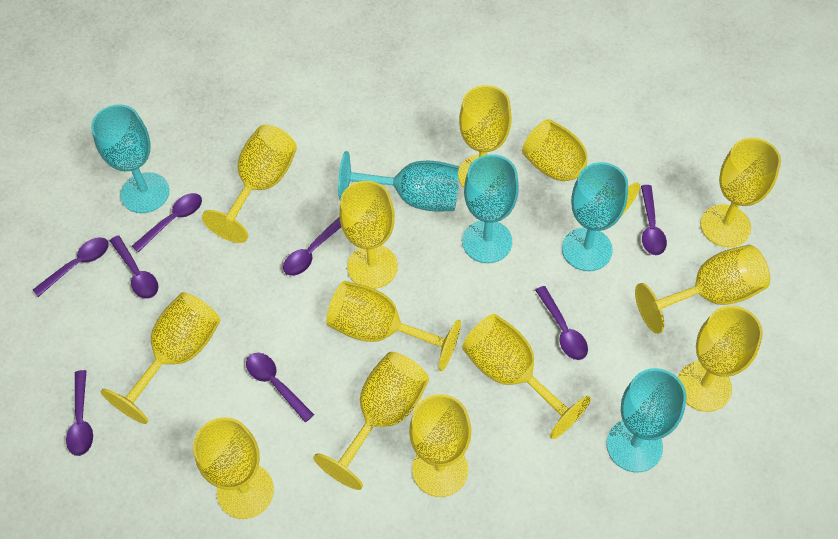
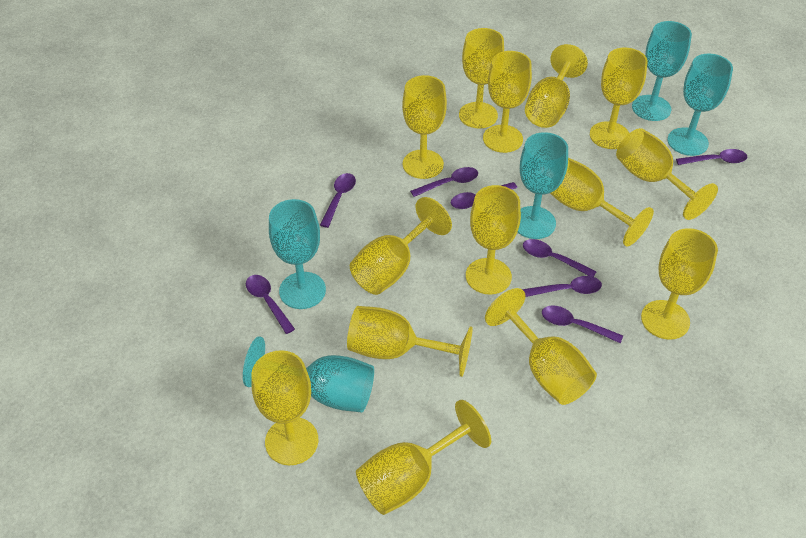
yellow goblet: [101,292,220,424] [193,417,274,519] [202,125,297,243] [313,352,429,490] [326,281,461,371] [339,181,398,289] [409,394,471,497] [459,85,512,187] [462,314,591,439] [522,119,640,215] [635,245,770,334] [678,306,763,412] [700,138,781,247] = 13 -> [252,350,318,465] [347,306,473,377] [350,197,452,295] [356,400,491,515] [402,75,447,179] [459,28,504,128] [466,185,521,294] [483,51,532,153] [485,288,597,405] [525,44,588,128] [550,158,654,247] [590,48,648,149] [616,128,718,220] [641,228,718,340] = 14

